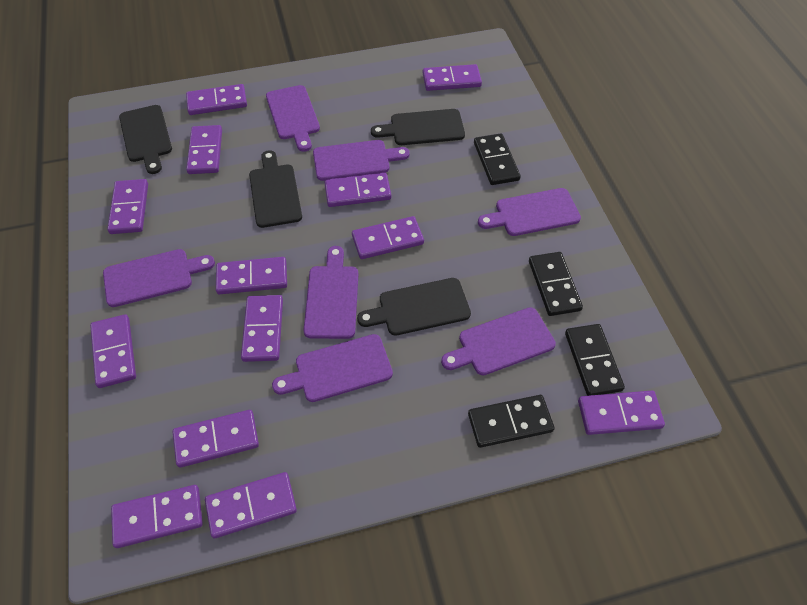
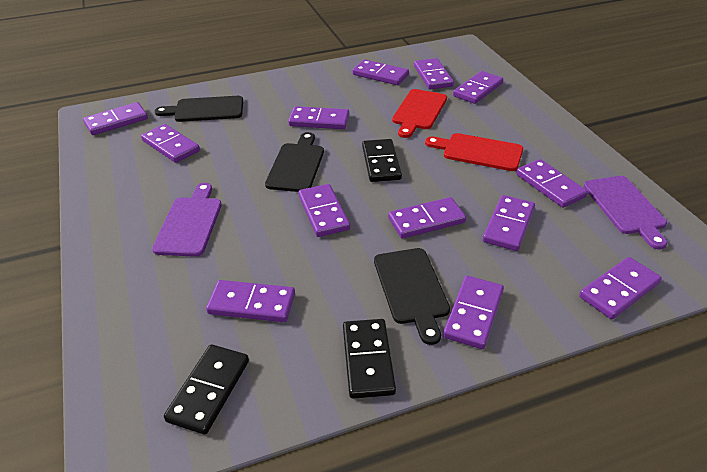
black cutting board: [119,105,172,174] [249,150,302,228] [357,278,471,336] [371,109,465,145] = 4 -> [155,96,243,122] [265,132,324,192] [374,248,450,345] = 3
black domino: [468,395,555,448] [474,133,521,185] [529,252,583,316] [565,324,625,396] = 4 -> [164,344,249,434] [343,319,396,399] [362,139,402,182] = 3
purple cutting board: [103,249,215,307] [266,85,320,152] [272,334,393,402] [304,246,359,339] [313,140,410,181] [441,307,556,375] [478,188,581,236] = 7 -> [152,183,222,257] [584,176,667,249] = 2
red cutting board: none = 0 -> [392,89,447,138] [425,133,523,171] = 2

